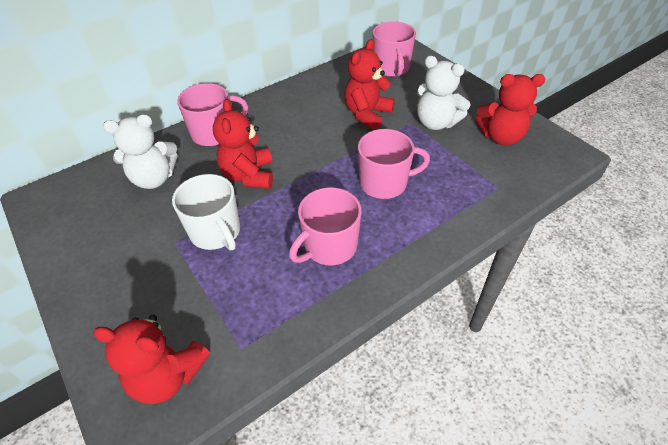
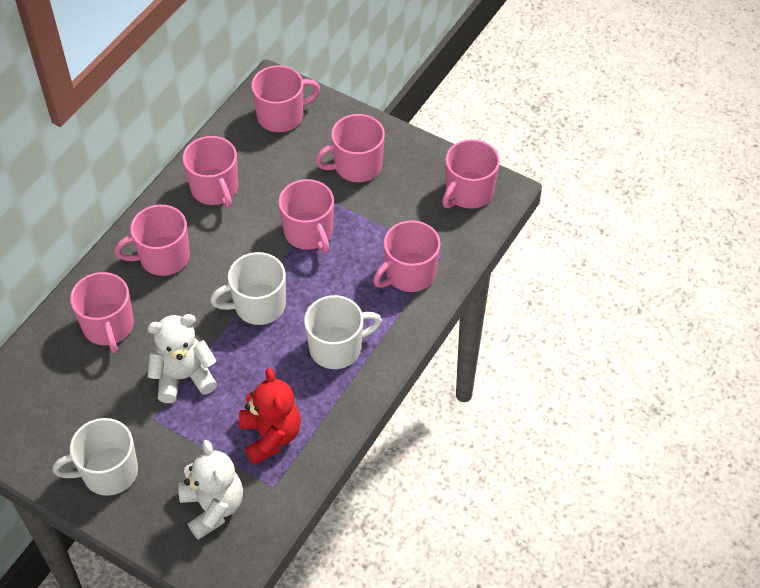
pink mug: [177,83,248,146] [289,187,361,265] [358,129,430,199] [373,21,416,77] = 4 -> [70,272,134,353] [114,205,190,276] [183,136,238,208] [251,65,320,132] [278,179,334,253] [315,114,385,182] [373,220,441,292] [442,139,500,209] = 8
red teddy bear: [93,315,210,404] [213,99,273,189] [344,39,395,130] [475,74,546,146] = 4 -> [239,368,301,465] = 1
white mug: [172,174,240,250] = 1 -> [52,418,138,496] [210,252,286,325] [304,295,382,369] = 3

